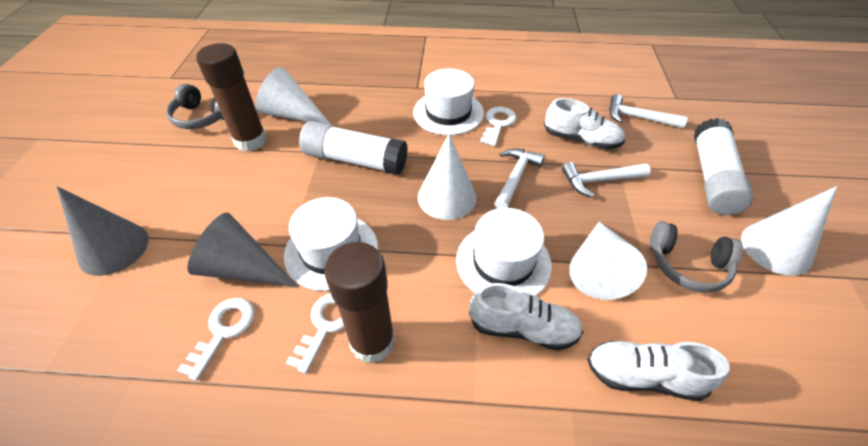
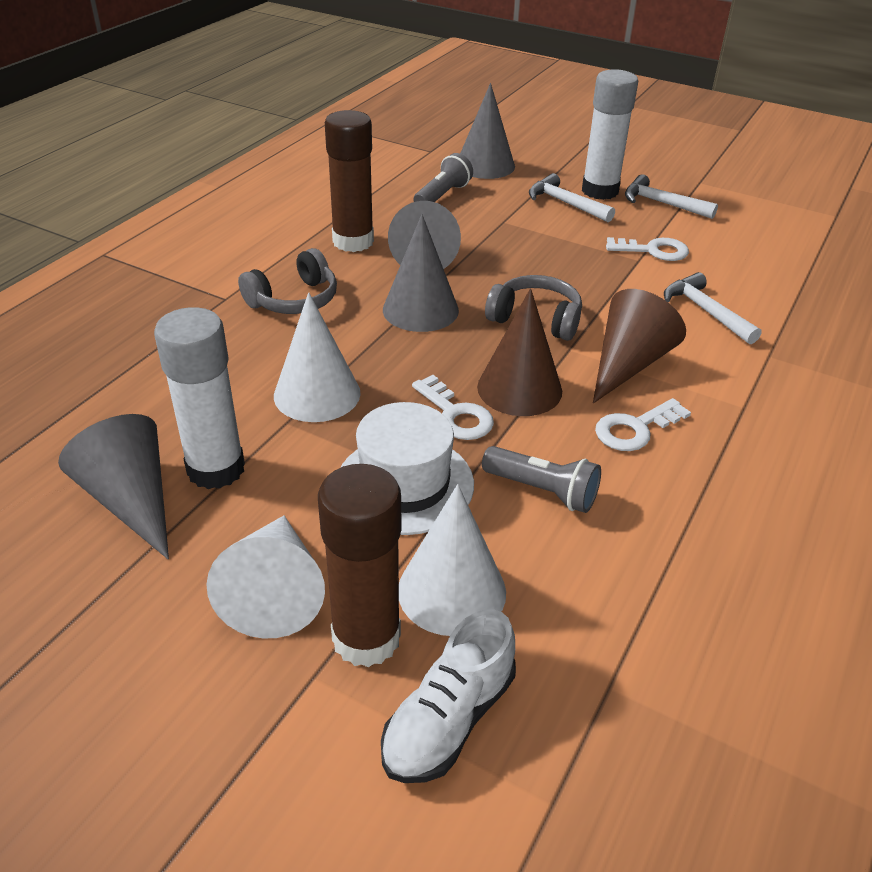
brown cone: none = 0 -> [477,288,562,416] [593,289,686,403] = 2
grey cone: [57,186,149,276] [187,213,298,287] = 2 -> [58,414,169,559] [383,214,459,332] [388,201,461,269] [460,83,515,179] = 4
grey flashlight: none = 0 -> [413,153,473,202] [482,446,601,513] = 2
white cone: [256,67,331,125] [418,134,476,220] [569,222,647,300] [741,186,837,276] = 4 -> [206,515,325,638] [274,292,361,422] [399,484,506,636] = 3
white hat: [284,197,378,291] [413,68,484,135] [456,208,552,296] = 3 -> [340,402,474,535] = 1
white shoe: [469,283,583,351] [544,98,625,149] [587,341,729,401] = 3 -> [381,610,516,783] = 1

